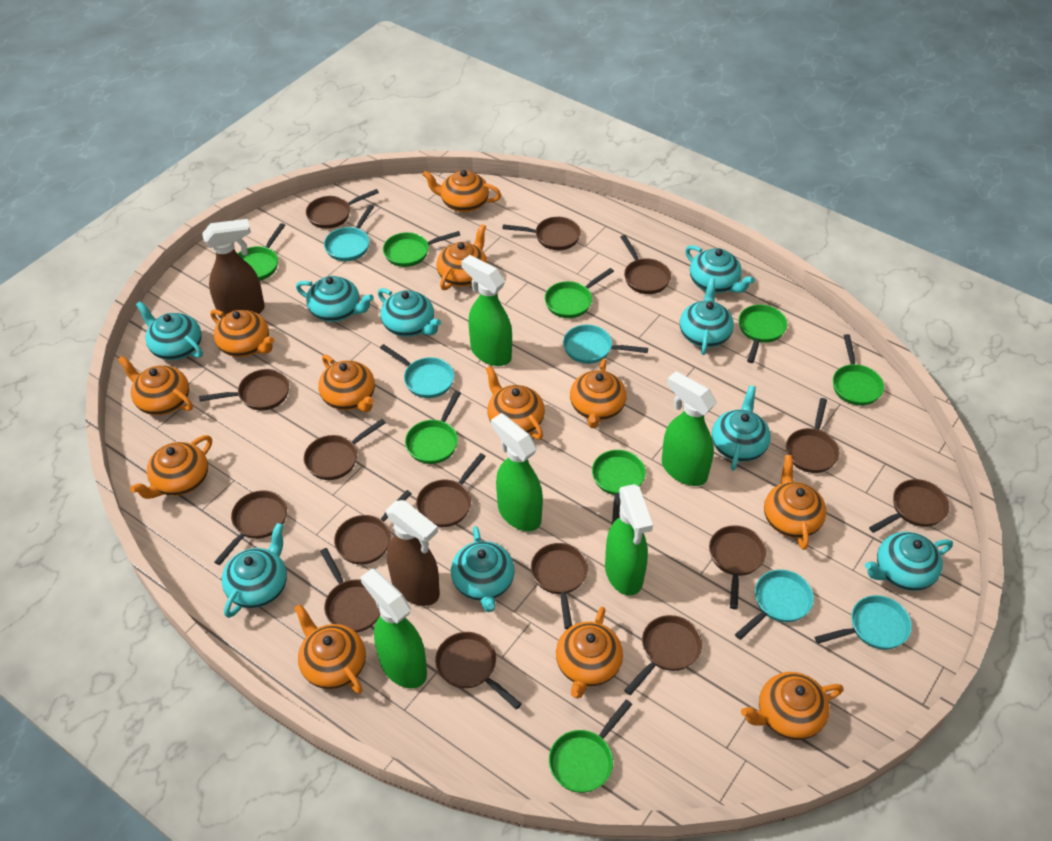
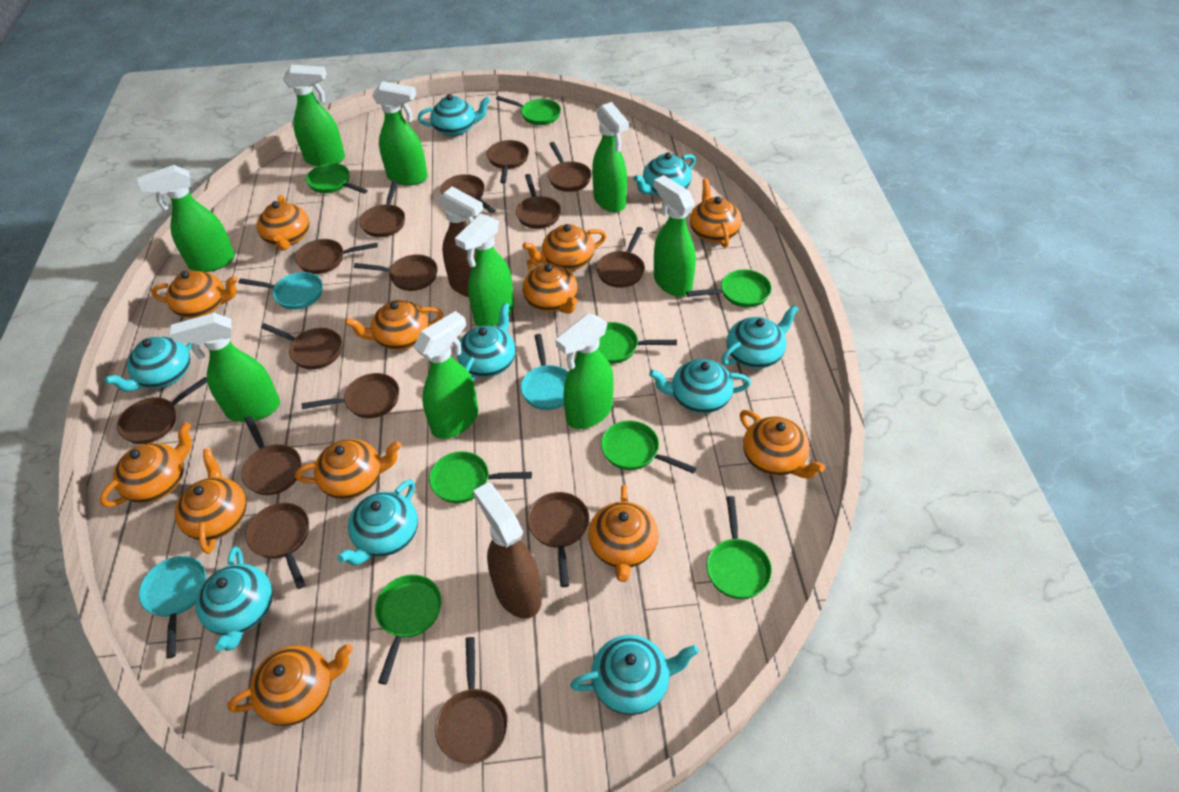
green spray bottle: [360,568,427,688] [461,255,512,366] [491,413,543,531] [605,484,653,596] [662,371,717,486] = 5 -> [138,165,235,272] [170,313,280,422] [283,65,345,166] [372,81,428,186] [414,311,478,439] [455,213,514,326] [555,313,614,429] [592,102,629,212] [654,175,696,297] = 9
turquoise pan: [324,204,374,261] [380,344,454,398] [563,325,648,364] [735,570,814,640] [815,595,912,650] = 5 -> [139,556,207,659] [238,272,323,310] [521,334,568,410] = 3

